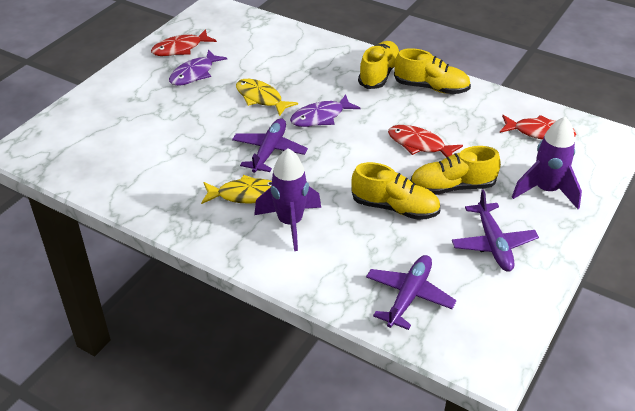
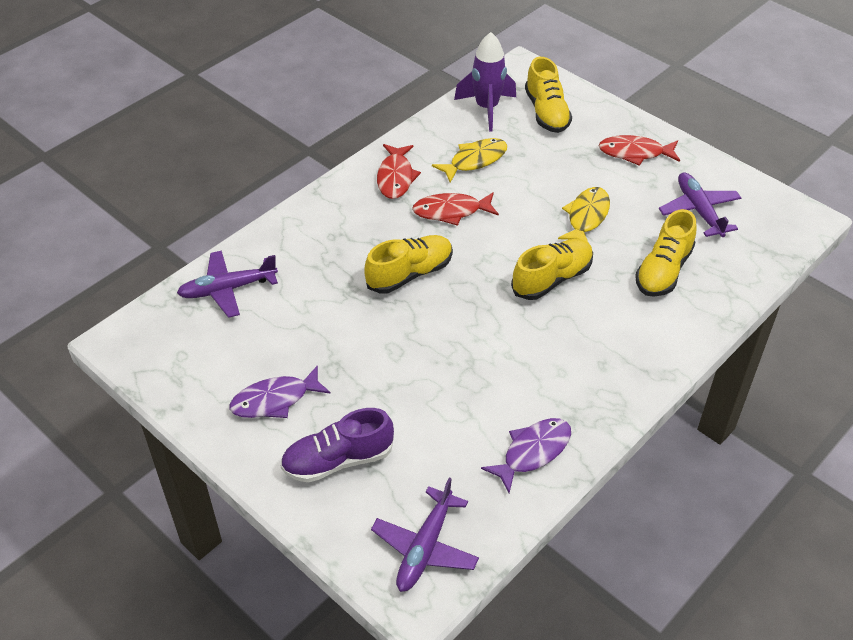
purple rocket: [254,148,321,251] [512,116,582,209] = 2 -> [454,32,516,131] = 1
purple shoe: none = 0 -> [280,408,394,483] = 1

